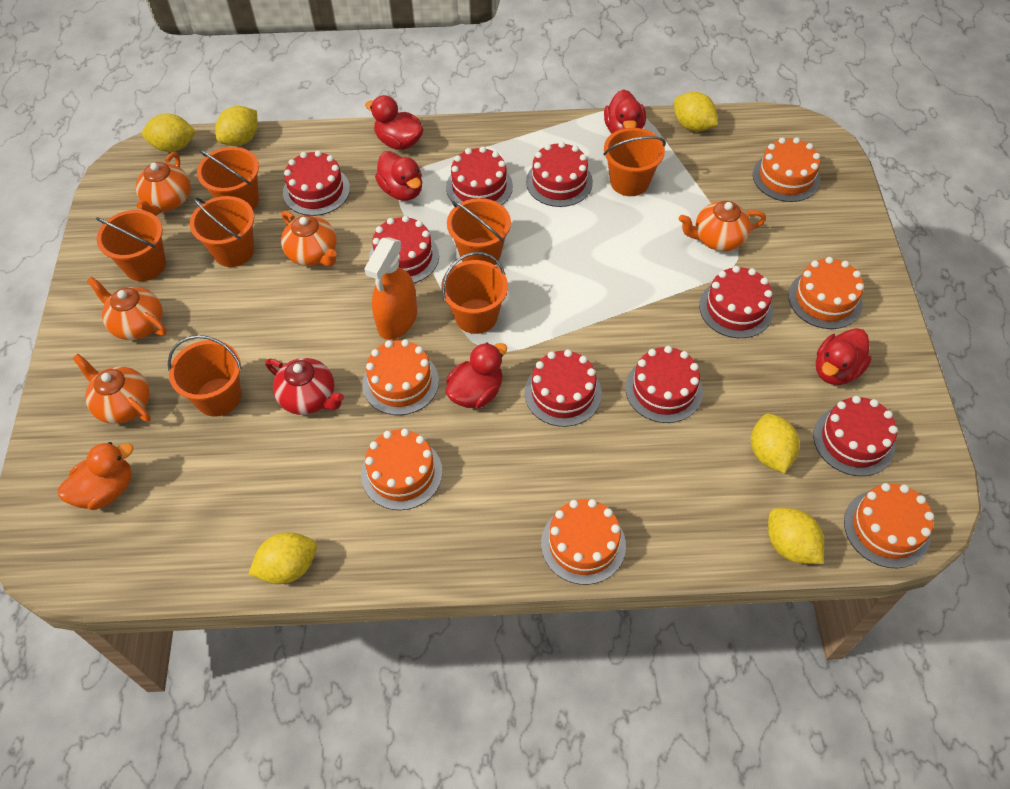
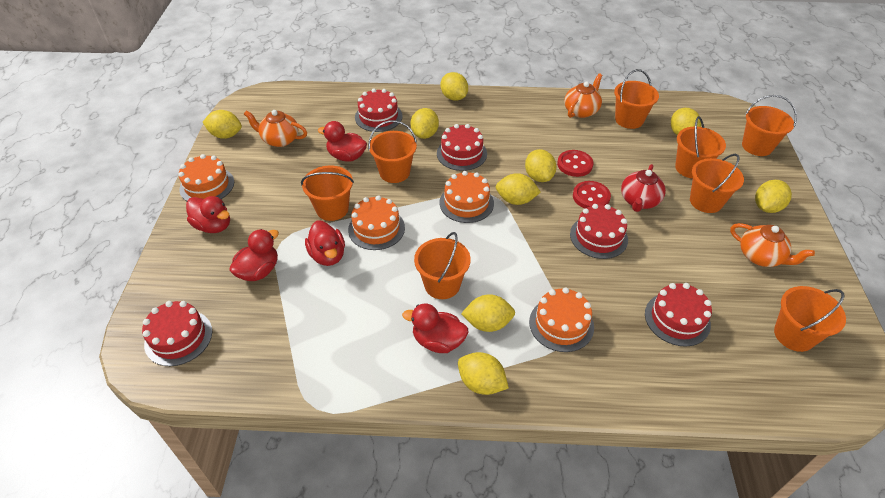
orange bucket: [96,210,166,281] [168,335,242,417] [190,196,254,267] [197,147,259,210] [441,252,508,334] [447,198,511,265] [603,128,666,196] = 7 -> [301,165,354,221] [368,120,417,183] [414,232,471,299] [614,69,659,129] [675,116,726,178] [690,154,744,213] [742,95,797,156] [774,286,846,352] = 8
orange cake: [361,429,443,510] [362,339,439,415] [541,499,626,585] [753,137,820,202] [788,257,864,329] [844,483,934,568] = 6 -> [178,154,234,201] [348,195,405,250] [439,171,494,223] [529,287,594,352] = 4
orange duck: [58,442,134,510] = 1 -> none = 0
orange spray bottle: [364,237,417,340] = 1 -> none = 0
orange teapot: [72,354,151,424] [87,277,167,340] [136,152,191,216] [281,211,337,266] [679,201,766,251] = 5 -> [244,110,307,147] [564,73,602,118] [730,223,815,267] = 3
red button: none = 0 -> [557,150,593,177] [573,181,611,208] = 2
red cake: [283,150,350,216] [369,216,439,283] [446,147,513,205] [524,349,602,427] [526,142,593,207] [625,346,703,423] [699,266,773,338] [813,396,898,476] = 8 -> [142,301,212,366] [355,88,403,132] [437,124,487,171] [570,204,628,259] [645,283,712,346] = 5
yellow lemon: [142,114,196,152] [215,106,258,146] [248,532,317,584] [674,92,718,132] [751,414,800,473] [768,508,824,564] = 6 -> [203,110,242,139] [411,108,439,139] [441,72,468,101] [458,352,509,395] [461,294,515,332] [495,173,541,205] [525,149,556,182] [671,108,701,135] [755,180,792,213] = 9

